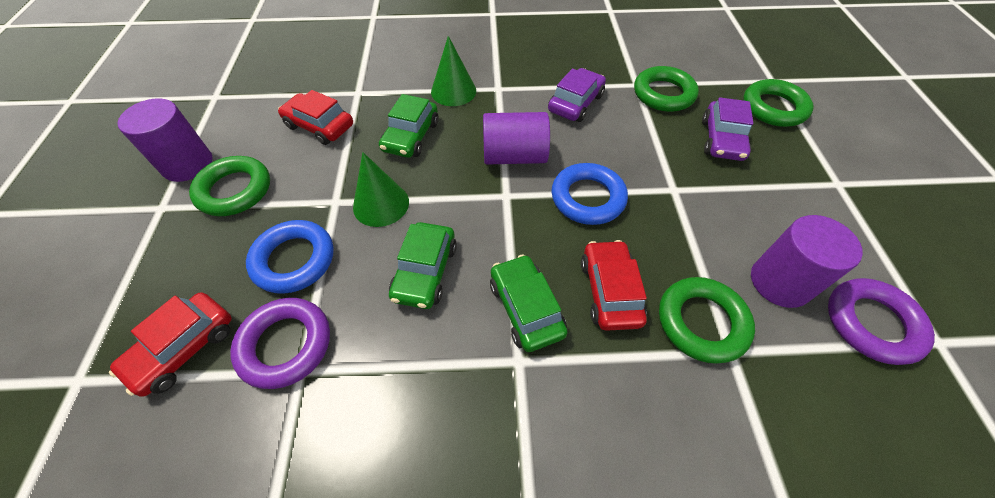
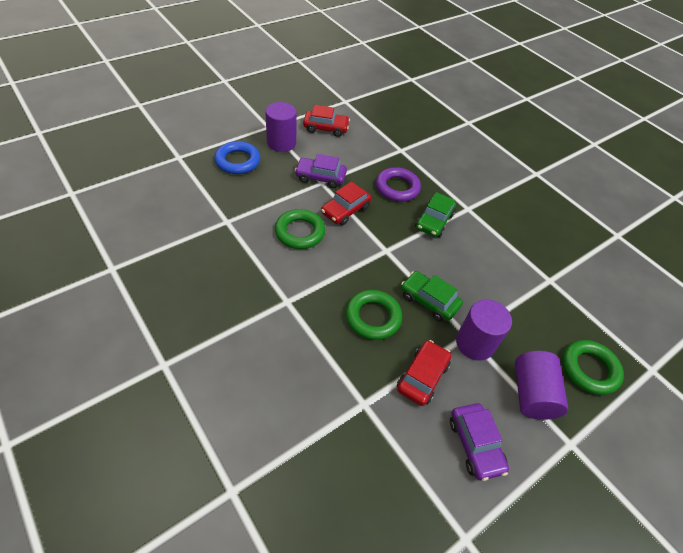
blue ring: [246,220,334,294] [552,163,628,225] = 2 -> [214,141,260,174] = 1
green car: [379,94,439,158] [389,222,457,309] [490,254,568,352] = 3 -> [401,271,463,322] [415,192,456,237] = 2
green cone: [353,152,409,227] [431,36,476,106] = 2 -> none = 0
green ring: [189,156,270,216] [634,66,699,112] [659,277,755,364] [743,79,814,127] = 4 -> [275,209,325,249] [346,290,402,340] [562,340,624,395] = 3
purple ring: [230,298,330,389] [828,278,935,365] = 2 -> [376,167,421,202] = 1

